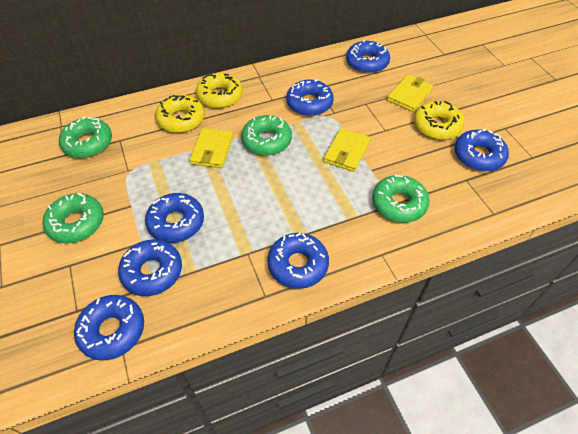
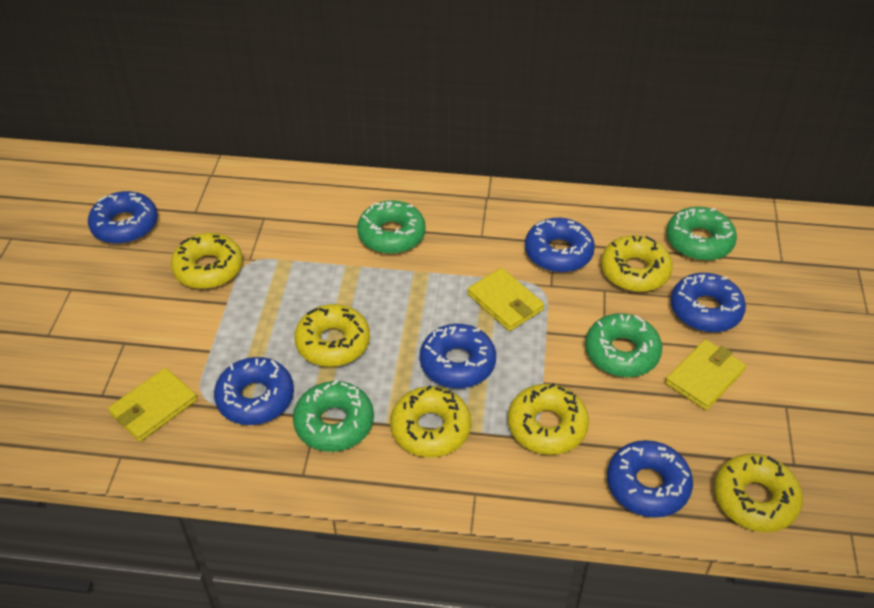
blue donut: [74,295,144,361] [118,239,182,296] [145,193,204,243] [267,233,329,289] [286,79,334,116] [346,40,390,74] [454,129,509,171] = 7 -> [88,191,158,244] [214,357,294,425] [420,324,496,388] [525,218,595,272] [607,440,693,518] [671,273,746,332] = 6
yellow donut: [155,95,205,133] [196,73,243,108] [414,101,465,140] = 3 -> [171,233,243,289] [294,304,370,367] [390,385,471,457] [508,383,589,455] [601,235,673,292] [714,454,803,532] = 6

